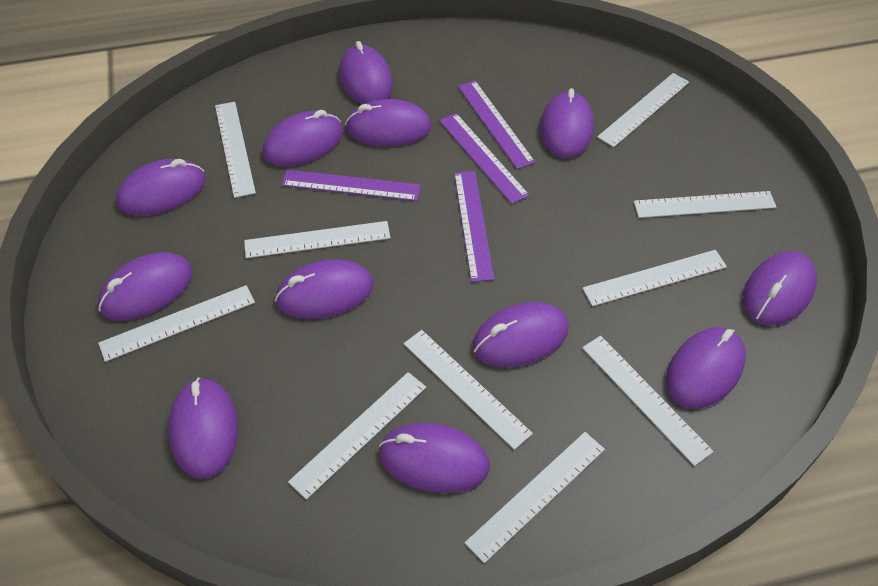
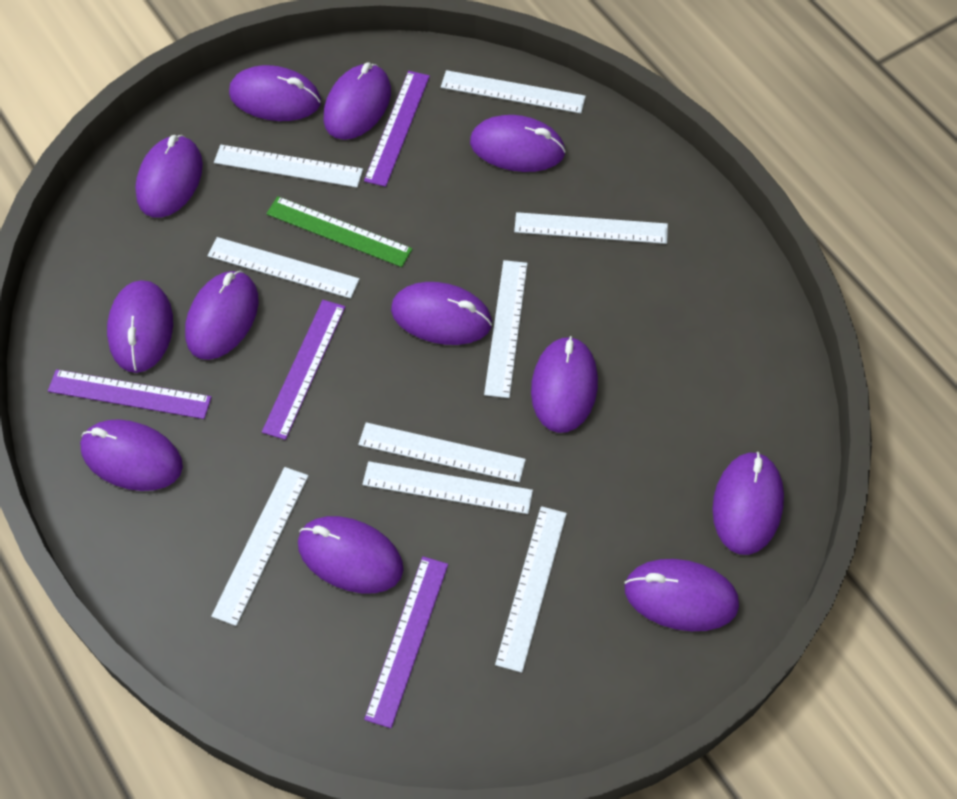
green ruler: none = 0 -> [266,196,412,267] = 1
white ruler: [98,285,255,362] [215,102,256,198] [244,221,390,258] [288,372,426,500] [404,330,533,450] [465,432,605,563] [582,250,727,306] [582,336,714,466] [597,73,689,147] [634,191,776,218] = 10 -> [207,237,360,299] [211,467,308,626] [214,145,363,188] [358,422,526,482] [362,461,533,514] [441,70,586,113] [484,260,528,398] [495,506,567,673] [514,212,668,244] = 9

